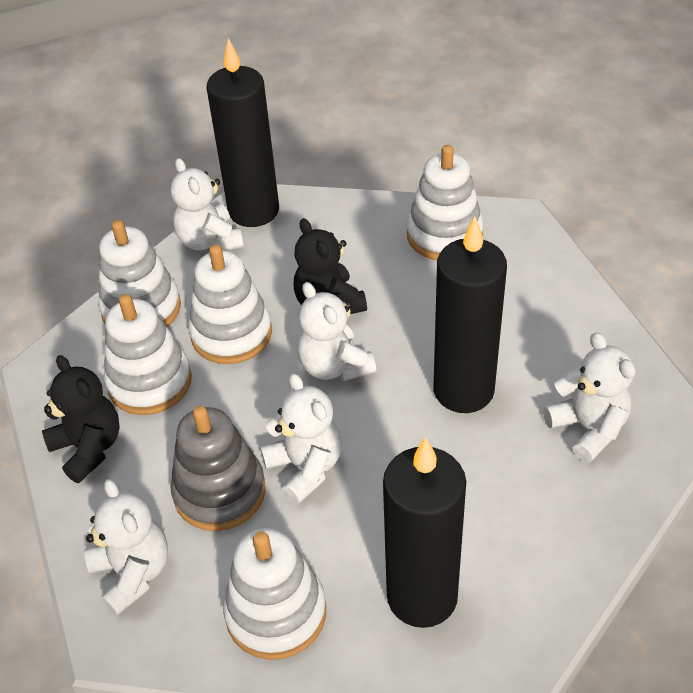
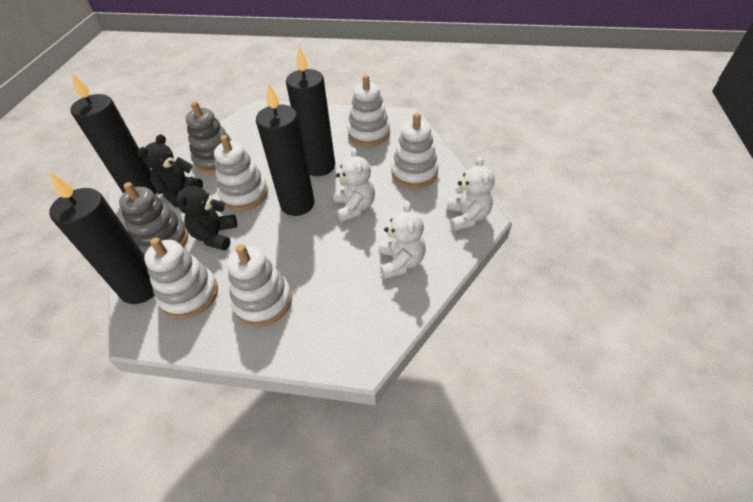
black candle: [206,38,279,227] [383,437,466,628] [434,216,507,413] = 3 -> [49,171,154,304] [70,72,157,195] [256,83,314,216] [286,47,335,176] = 4
grey stacking toy: [170,406,266,531] = 1 -> [119,182,188,256] [186,101,231,174] = 2
white teddy bear: [84,479,168,616] [170,158,244,251] [260,373,342,505] [297,282,376,381] [543,332,635,463] = 5 -> [333,147,375,222] [379,201,425,279] [446,156,495,232] = 3

